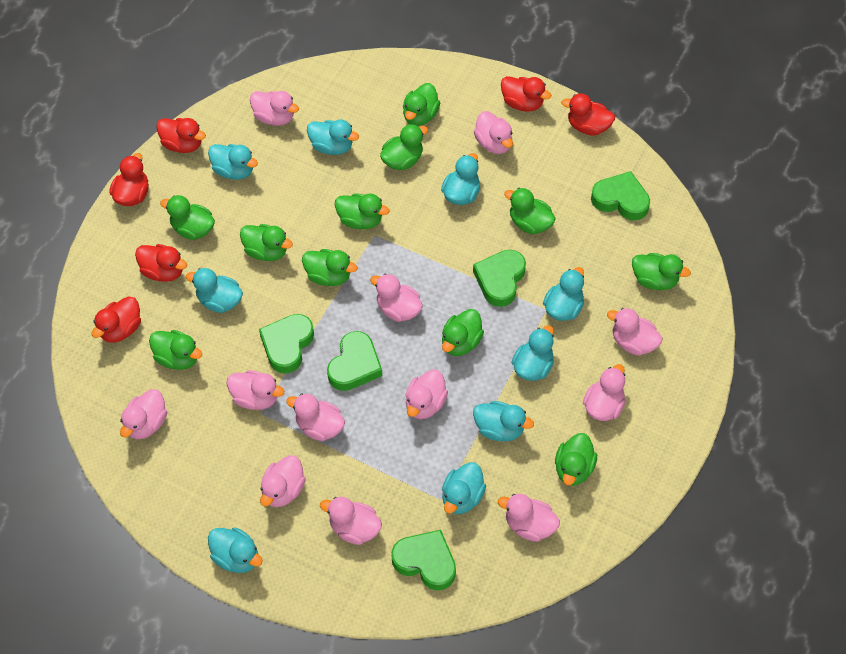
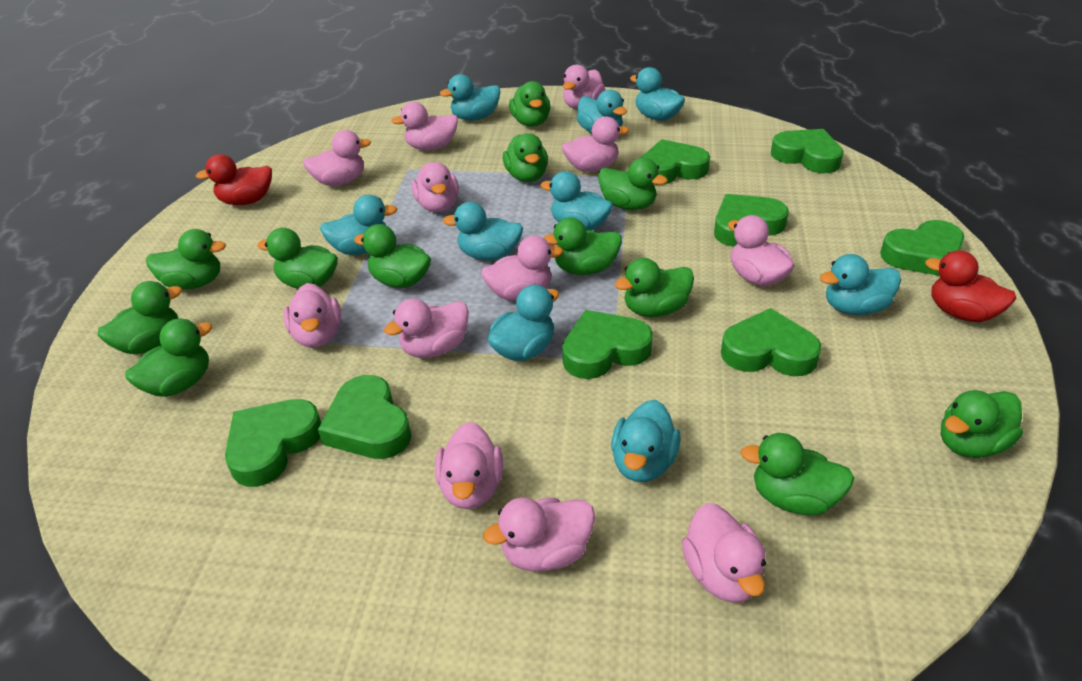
green duck: [149,330,202,370] [160,195,215,240] [240,224,293,261] [302,249,357,286] [335,193,389,229] [380,124,428,170] [403,83,441,126] [442,309,484,356] [504,188,556,234] [555,433,597,486] [632,253,691,290] = 11 -> [97,281,182,354] [125,319,212,397] [146,229,226,289] [257,228,338,289] [354,224,431,288] [502,133,548,182] [509,81,550,127] [543,217,622,275] [598,158,668,210] [614,258,694,317] [740,433,854,515] [941,390,1023,458] = 12
green heart: [259,314,314,373] [327,331,382,391] [391,530,456,590] [473,250,526,307] [591,171,650,220] = 5 -> [225,399,321,487] [318,375,411,459] [562,310,653,379] [641,139,710,185] [714,194,789,247] [721,308,821,376] [771,129,844,173] [880,220,964,276] = 8
red duck: [92,296,141,343] [109,153,149,206] [135,244,187,282] [156,118,206,153] [501,76,551,112] [561,93,615,135] = 6 -> [196,154,272,205] [925,250,1017,322] = 2

